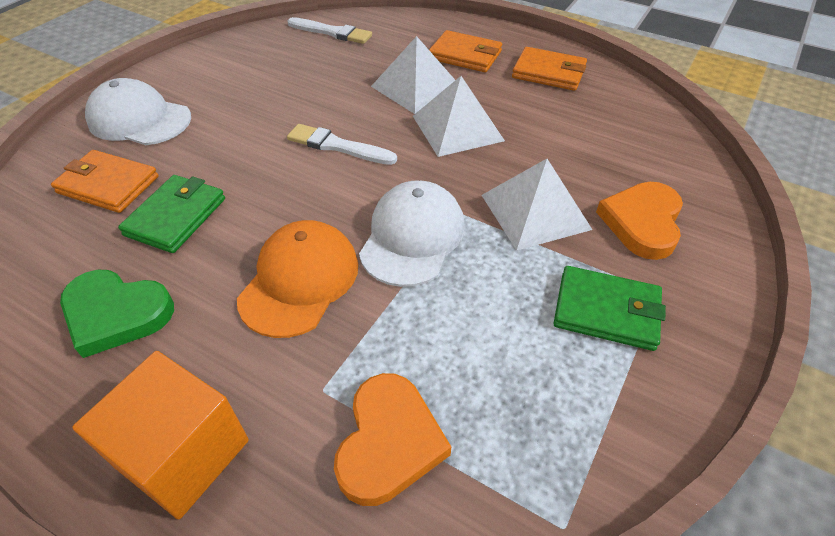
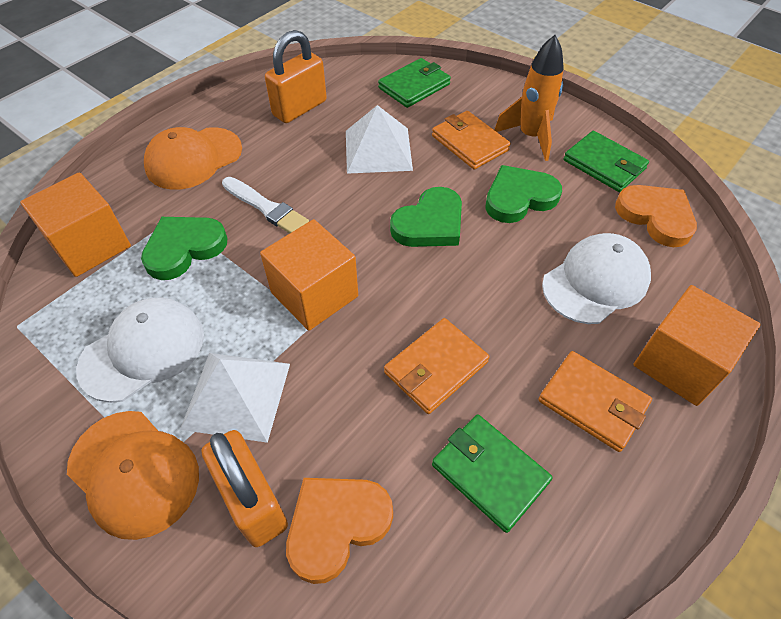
green heart: [60,270,174,358] = 1 -> [141,217,227,280] [390,187,462,247] [485,165,562,223] = 3
green wallet: [118,175,225,253] [554,266,666,351] = 2 -> [378,58,451,108] [432,415,552,533] [563,131,649,192] = 3
orange cap: [237,220,358,338] = 1 -> [67,411,199,540] [144,127,242,190] = 2
orange cube: [72,351,249,519] = 1 -> [20,172,131,277] [260,219,358,331] [633,285,761,406] = 3
orange padlock: none = 0 -> [202,430,288,547] [265,30,327,123] = 2
orange rocket: none = 0 -> [494,35,564,161] = 1
white brush: [287,17,372,44] [287,124,397,165] = 2 -> [222,177,309,234] = 1
white pyramid: [371,36,455,114] [413,76,505,157] [482,159,592,251] = 3 -> [180,353,290,443] [346,105,413,174] = 2

